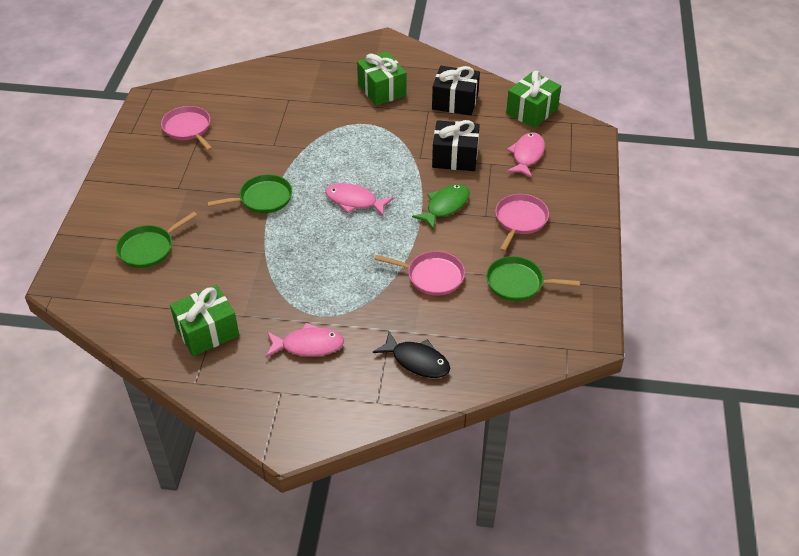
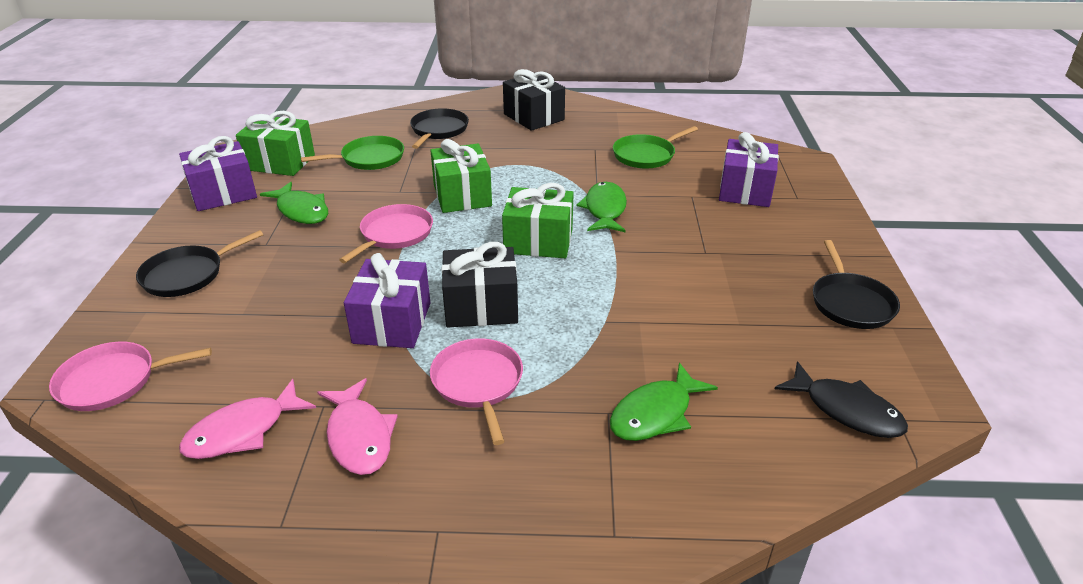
black pan: none = 0 -> [136,230,263,297] [410,108,469,149] [813,240,900,329] = 3
green fish: [412,184,470,230] = 1 -> [260,182,328,224] [577,182,627,232] [610,363,718,441] = 3
green pan: [116,212,197,268] [207,174,292,213] [486,256,580,301] = 3 -> [301,136,404,170] [613,126,698,169] = 2
pink fish: [266,323,344,357] [325,183,394,216] [506,133,545,178] = 3 -> [179,379,316,459] [317,378,398,475] = 2
purple gift: none = 0 -> [179,136,257,211] [344,253,430,348] [719,132,779,207] = 3

